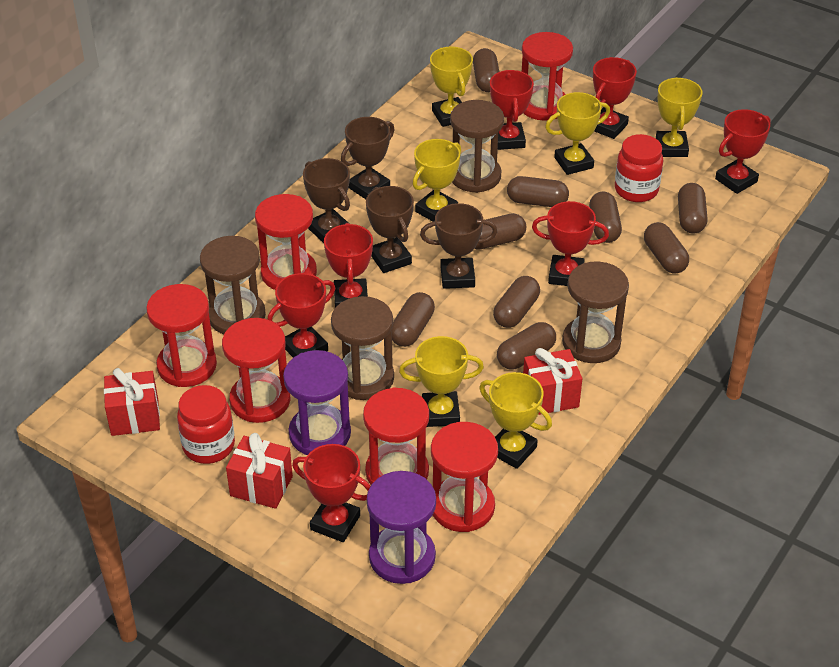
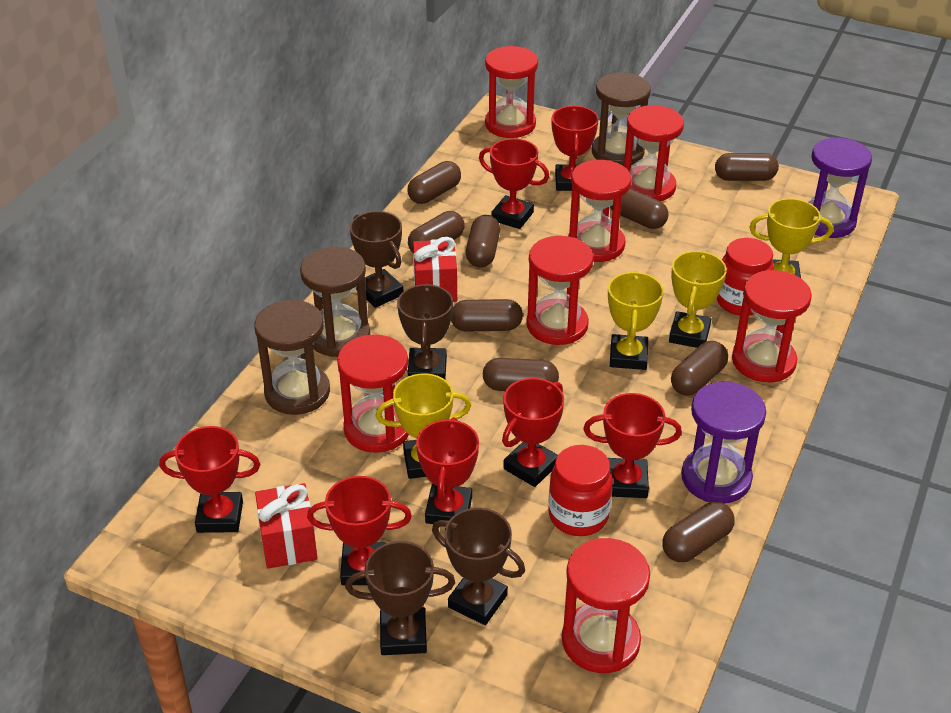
brown hourglass: [200,236,266,334] [331,296,394,400] [450,100,504,193] [562,261,629,363] = 4 -> [254,300,330,415] [300,246,370,357] [592,72,651,166] = 3
red gift: [104,368,160,436] [226,433,293,509] [523,348,582,415] = 3 -> [255,483,318,569] [413,237,457,302] = 2
red hourglass: [146,284,217,387] [222,318,290,423] [255,194,317,290] [363,387,429,485] [431,422,498,532] [522,32,573,121] = 6 -> [337,334,409,453] [485,46,538,138] [526,236,593,345] [562,538,650,673] [568,160,632,262] [624,105,684,201] [732,270,812,382] = 7
yellow trophy: [399,336,484,427] [413,139,461,221] [430,47,473,127] [479,372,552,469] [545,92,610,175] [656,77,702,157] = 6 -> [376,373,471,479] [608,271,664,370] [669,251,727,348] [749,198,833,278] = 4

